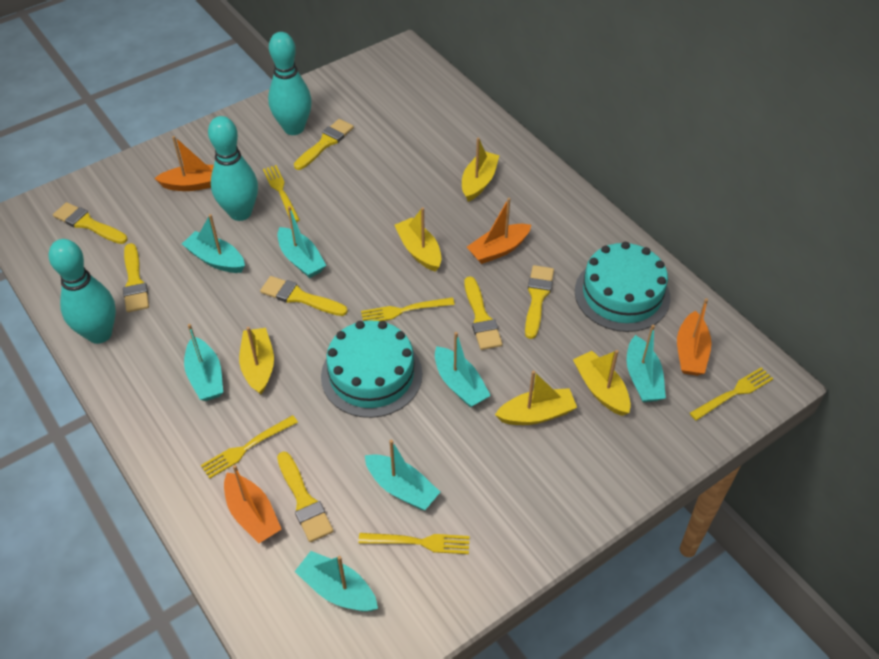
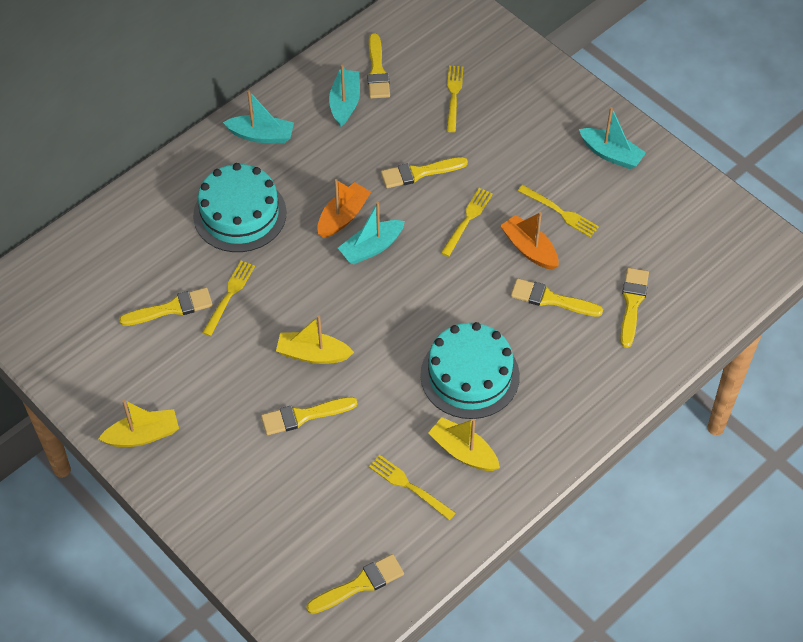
orange boat: [154,136,214,191] [224,465,282,543] [467,198,531,264] [677,298,711,376] = 4 -> [317,179,371,238] [500,212,559,270] = 2
turquoise boat: [182,214,245,273] [184,324,223,401] [278,206,326,278] [294,551,378,612] [365,440,440,510] [435,332,491,407] [627,325,666,402] = 7 -> [223,90,294,143] [329,65,360,127] [338,202,405,265] [579,107,646,169] = 4
turquoise bowling pin: [49,239,116,344] [208,116,258,221] [268,32,312,135] = 3 -> none = 0
yellow boat: [239,327,274,395] [394,207,441,272] [462,138,500,202] [495,371,577,425] [573,350,631,416] = 5 -> [98,399,179,447] [276,315,354,364] [428,417,500,471] = 3

